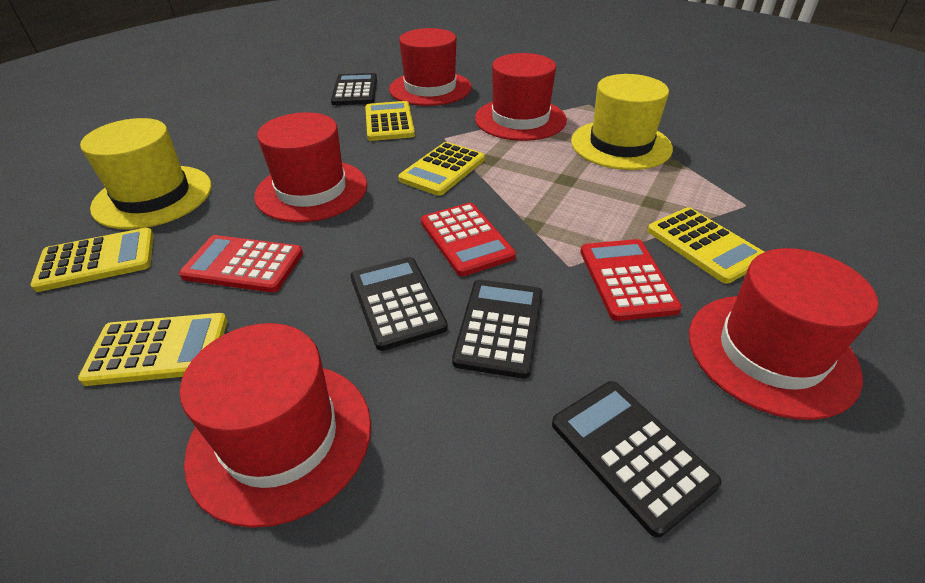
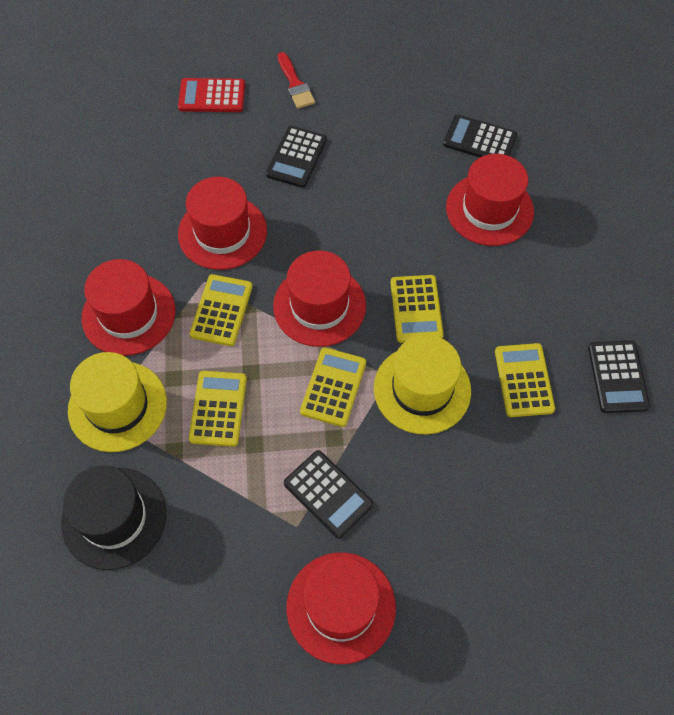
black hat: none = 0 -> [61,466,166,570] = 1
red brush: none = 0 -> [278,52,315,109] = 1
red calculator: [179,235,303,293] [421,203,516,276] [580,239,682,321] = 3 -> [178,78,245,112] = 1

